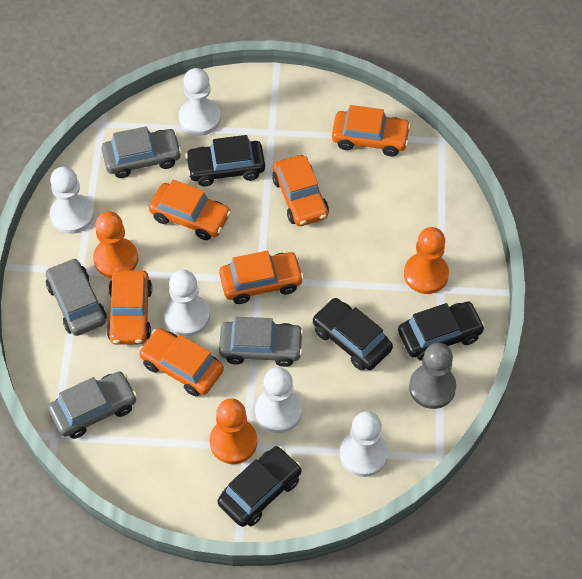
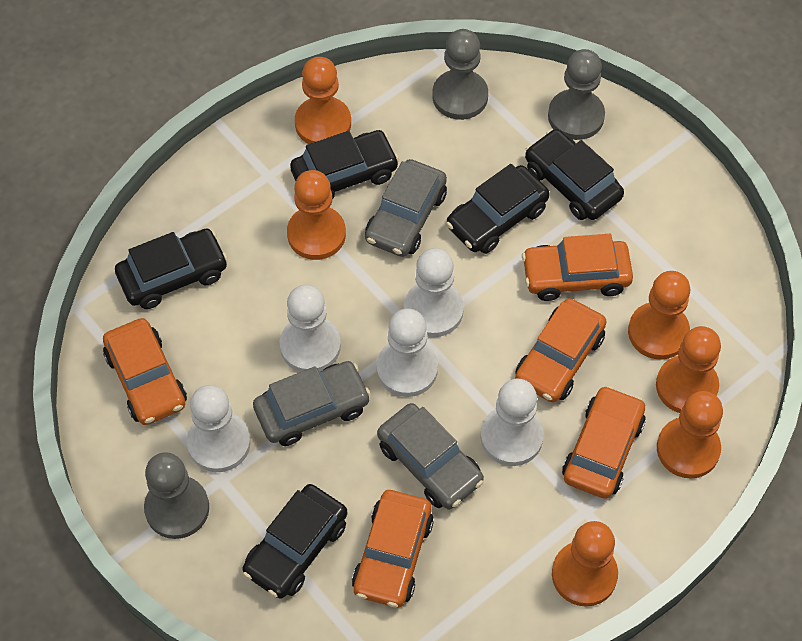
black car: [185,135,265,186] [218,446,302,527] [312,298,393,370] [398,302,485,361] = 4 -> [115,229,228,309] [243,484,347,599] [290,130,399,199] [446,164,550,254] [525,129,624,220] = 5
grey car: [46,258,107,336] [48,371,137,439] [102,126,182,178] [219,317,304,367] = 4 -> [253,361,371,446] [365,159,447,257] [377,403,484,509] = 3
grey pawn: [409,343,456,409] = 1 -> [144,452,209,539] [432,29,488,120] [548,49,605,140] = 3
orange car: [107,270,152,345] [138,328,224,396] [149,180,231,240] [219,251,304,304] [272,155,329,226] [332,105,411,156] = 6 -> [103,318,187,425] [352,490,434,608] [515,298,607,402] [522,234,633,301] [562,385,646,499] = 5
orange pawn: [93,211,138,278] [210,398,257,464] [404,227,449,294] = 3 -> [287,170,346,260] [295,57,351,144] [552,521,618,607] [628,271,690,360] [656,326,721,413] [657,391,723,478] = 6

